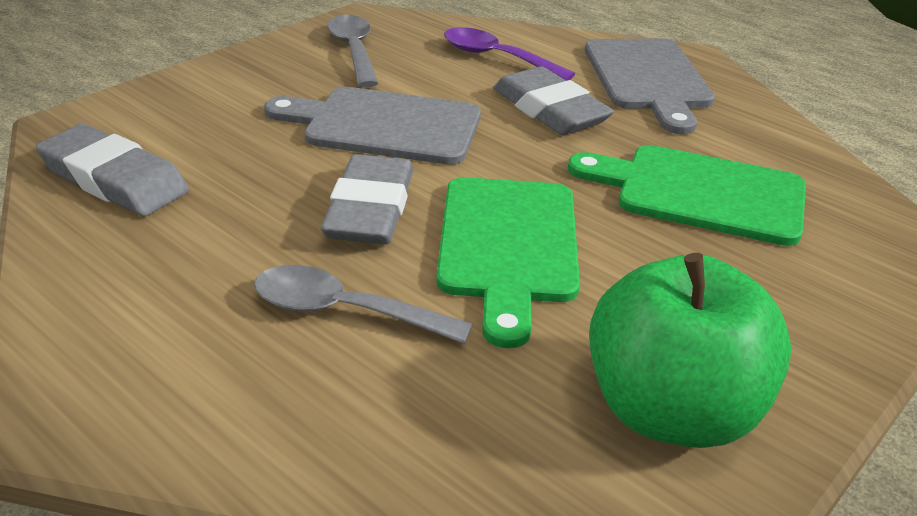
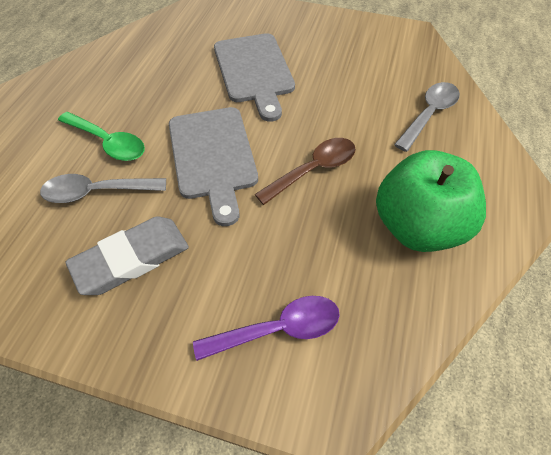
brown spoon: none = 0 -> [255,138,356,205] = 1
green cutting board: [436,177,580,348] [568,145,806,246] = 2 -> none = 0
green spoon: none = 0 -> [58,112,145,161] = 1
grey eraser: [36,124,189,216] [321,154,414,244] [493,66,614,135] = 3 -> [66,216,189,295] = 1

